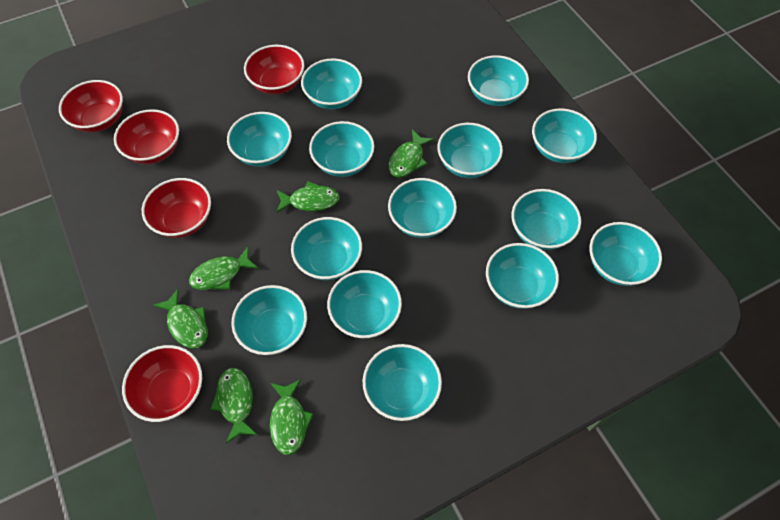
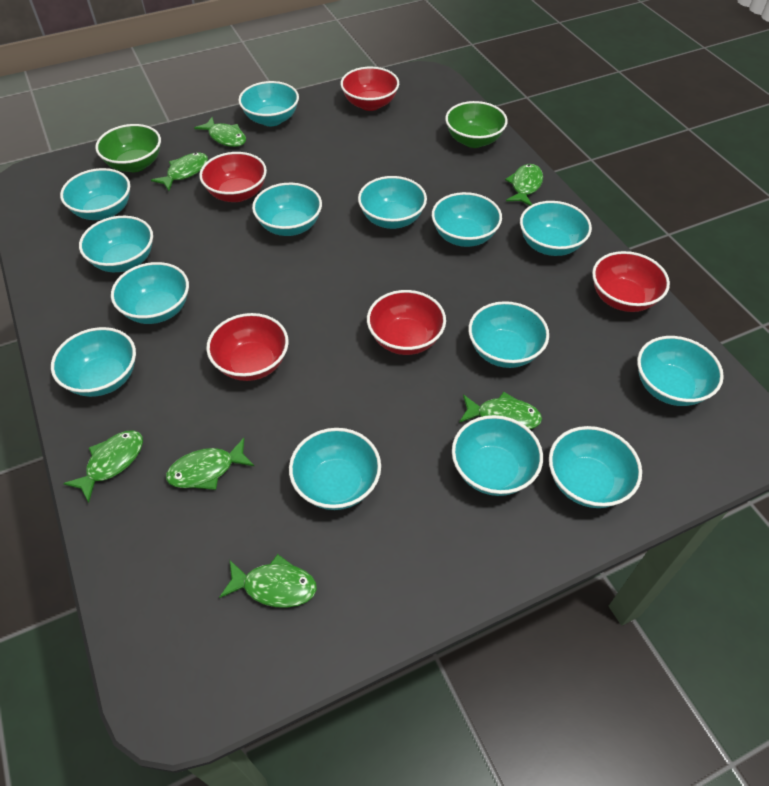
green bowl: none = 0 -> [95,124,161,172] [445,101,508,148] = 2
green fish: [153,289,208,348] [189,246,259,290] [210,368,257,444] [270,379,314,455] [276,181,340,213] [388,130,434,177] = 6 -> [63,430,143,503] [151,153,208,191] [166,438,254,490] [194,117,246,147] [219,554,317,608] [459,392,542,429] [505,164,543,206] = 7

